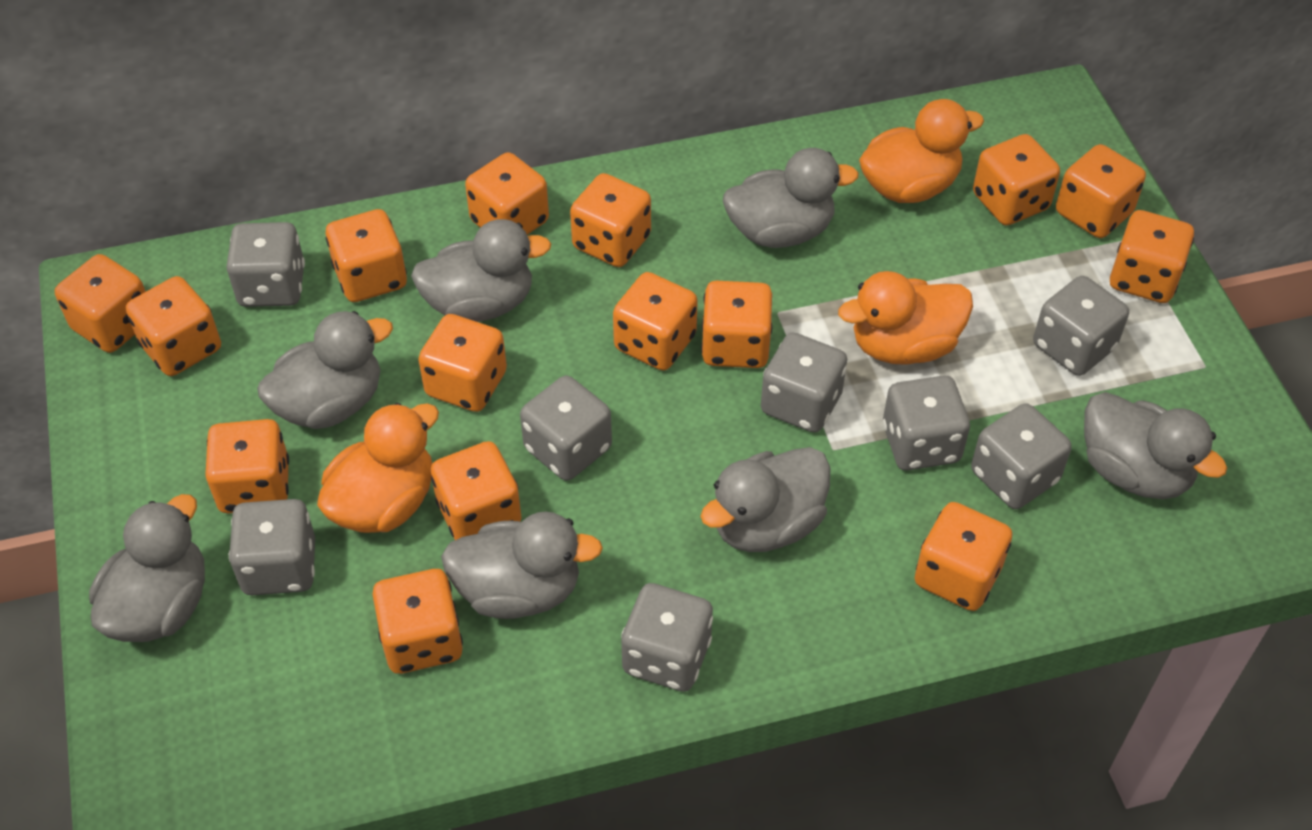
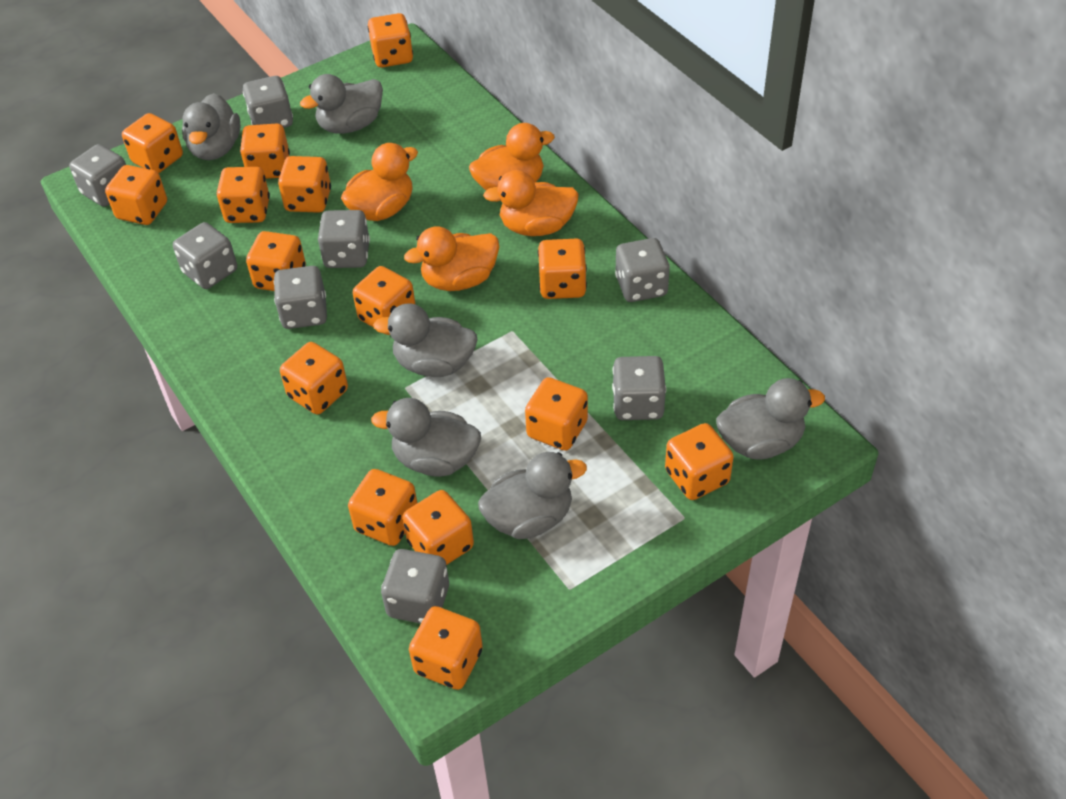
grey duck: [89,494,205,642] [257,311,393,429] [411,219,551,322] [441,511,603,619] [700,447,831,552] [723,148,859,248] [1084,392,1227,499] = 7 -> [182,93,241,160] [300,74,383,134] [371,398,481,477] [373,303,478,377] [478,452,587,539] [716,378,825,459] = 6
orange duck: [317,403,439,533] [838,271,973,365] [859,99,984,203] = 3 -> [341,143,418,221] [404,226,499,291] [469,123,555,190] [483,170,579,236] = 4

